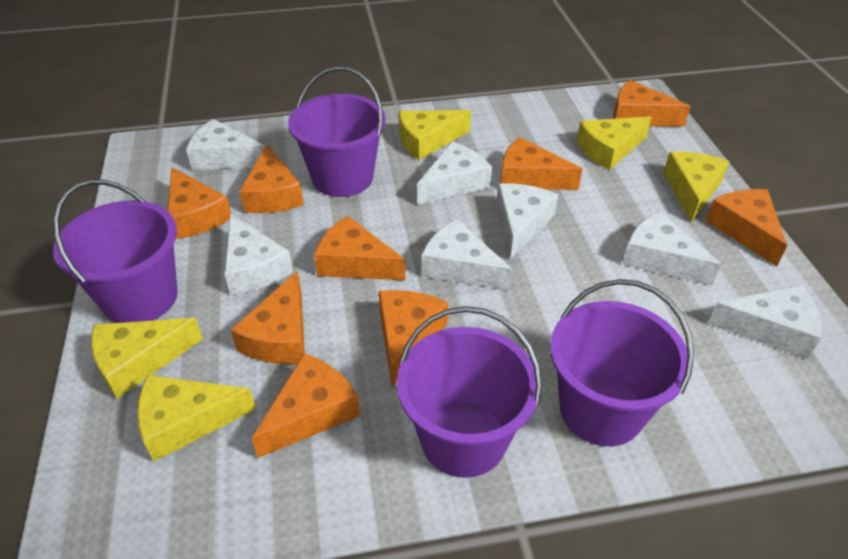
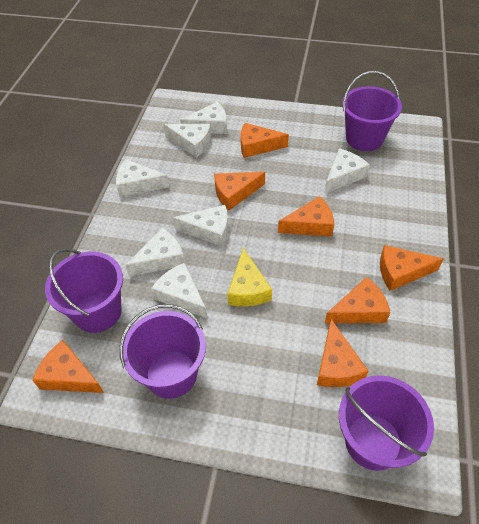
orange cheese: [167,167,231,239] [231,271,305,364] [239,145,304,213] [252,353,360,458] [314,215,405,280] [379,290,448,387] [501,137,582,190] [613,80,690,127] [705,189,787,266] = 9 -> [32,340,104,393] [214,172,265,210] [241,123,289,158] [278,196,334,236] [317,319,368,387] [325,277,390,323] [380,245,443,291] = 7
yellow cheese: [91,318,203,399] [137,375,256,462] [399,110,471,160] [576,116,652,170] [664,152,729,222] = 5 -> [227,248,272,306] = 1

